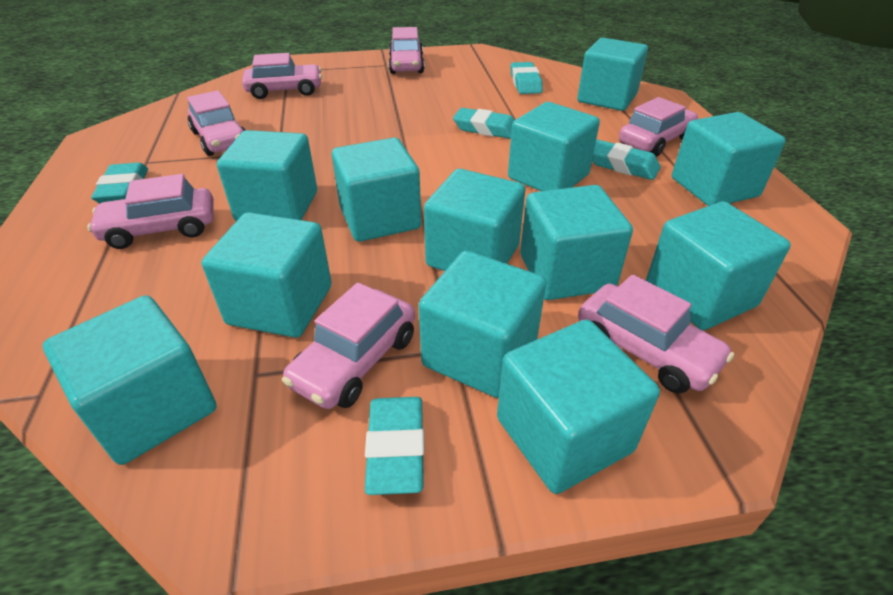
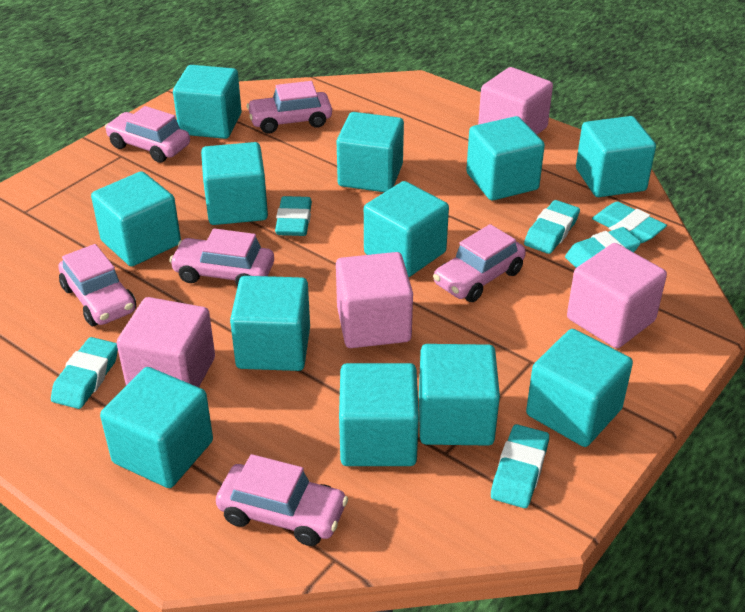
pink car: [87,174,214,249] [187,91,246,156] [242,53,322,99] [282,282,415,409] [388,27,424,74] [578,274,734,394] [619,97,698,157] = 7 -> [58,244,136,326] [105,106,190,163] [169,228,274,287] [216,454,348,546] [247,81,332,134] [433,224,526,302] = 6
pink cube: none = 0 -> [116,297,215,387] [336,252,413,348] [478,67,553,135] [567,243,667,348] = 4
turquoise eraser: [91,162,148,203] [365,397,425,495] [453,108,514,139] [511,62,543,94] [592,140,661,180] = 5 -> [51,337,118,409] [275,196,312,236] [491,424,549,508] [524,200,580,254] [565,227,641,268] [592,202,667,243] = 6

